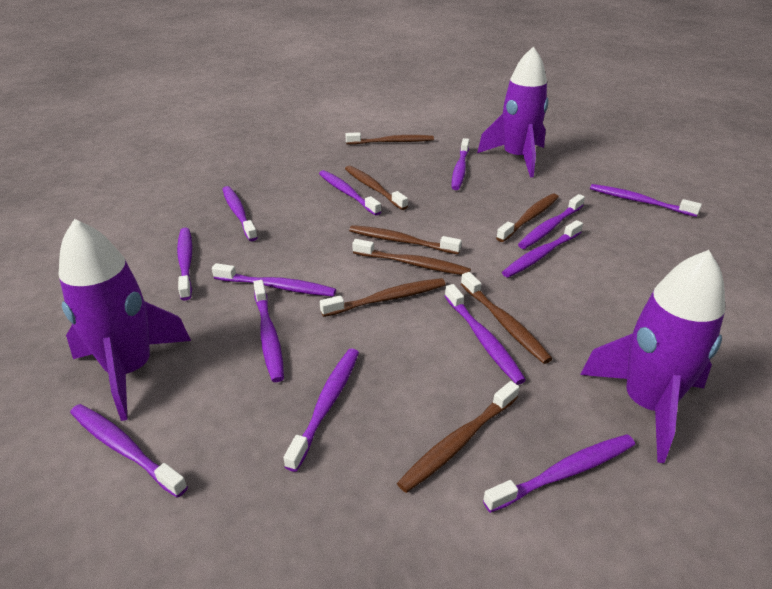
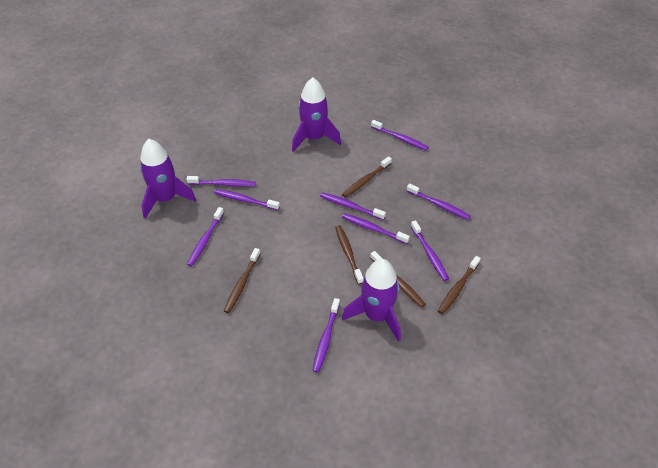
brown toothbrush: [320,278,446,317] [345,132,434,145] [345,166,408,210] [349,225,462,254] [352,239,471,275] [397,381,519,493] [461,272,552,364] [496,193,559,242] = 8 -> [224,248,260,313] [335,225,364,284] [342,156,392,198] [370,251,425,308] [438,256,481,314] = 5
purple toothbrush: [70,404,188,498] [177,228,193,301] [212,263,336,297] [222,186,258,241] [253,280,284,382] [284,348,359,472] [319,170,381,216] [445,284,526,385] [452,138,469,190] [483,434,635,513] [502,220,583,278] [518,194,585,249] [590,184,702,217] = 13 -> [187,176,256,187] [187,207,224,266] [214,189,280,210] [312,298,340,373] [320,192,386,220] [342,213,410,244] [371,120,429,151] [407,183,471,220] [411,220,449,281] = 9

